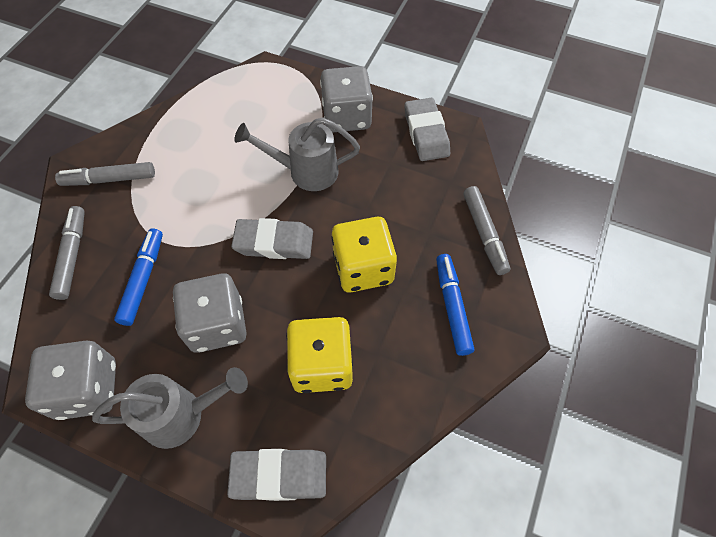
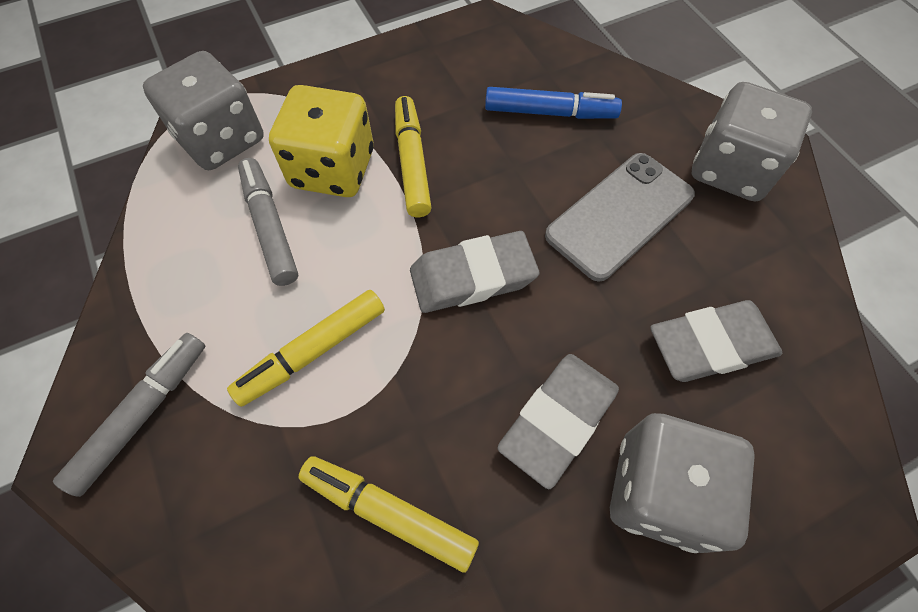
blue marker: [114,228,163,326] [436,254,474,356] = 2 -> [485,87,622,119] = 1
grey marker: [49,206,85,300] [55,162,155,186] [463,186,510,275] = 3 -> [53,333,205,497] [238,158,298,286] = 2
grey phone: none = 0 -> [545,153,695,282] = 1
grey watering can: [92,367,248,449] [234,117,360,191] = 2 -> none = 0
yellow dice: [286,317,353,393] [331,217,397,293] = 2 -> [269,85,374,197] = 1
yellow marker: none = 0 -> [227,290,385,407] [298,456,479,573] [395,96,432,217] = 3

